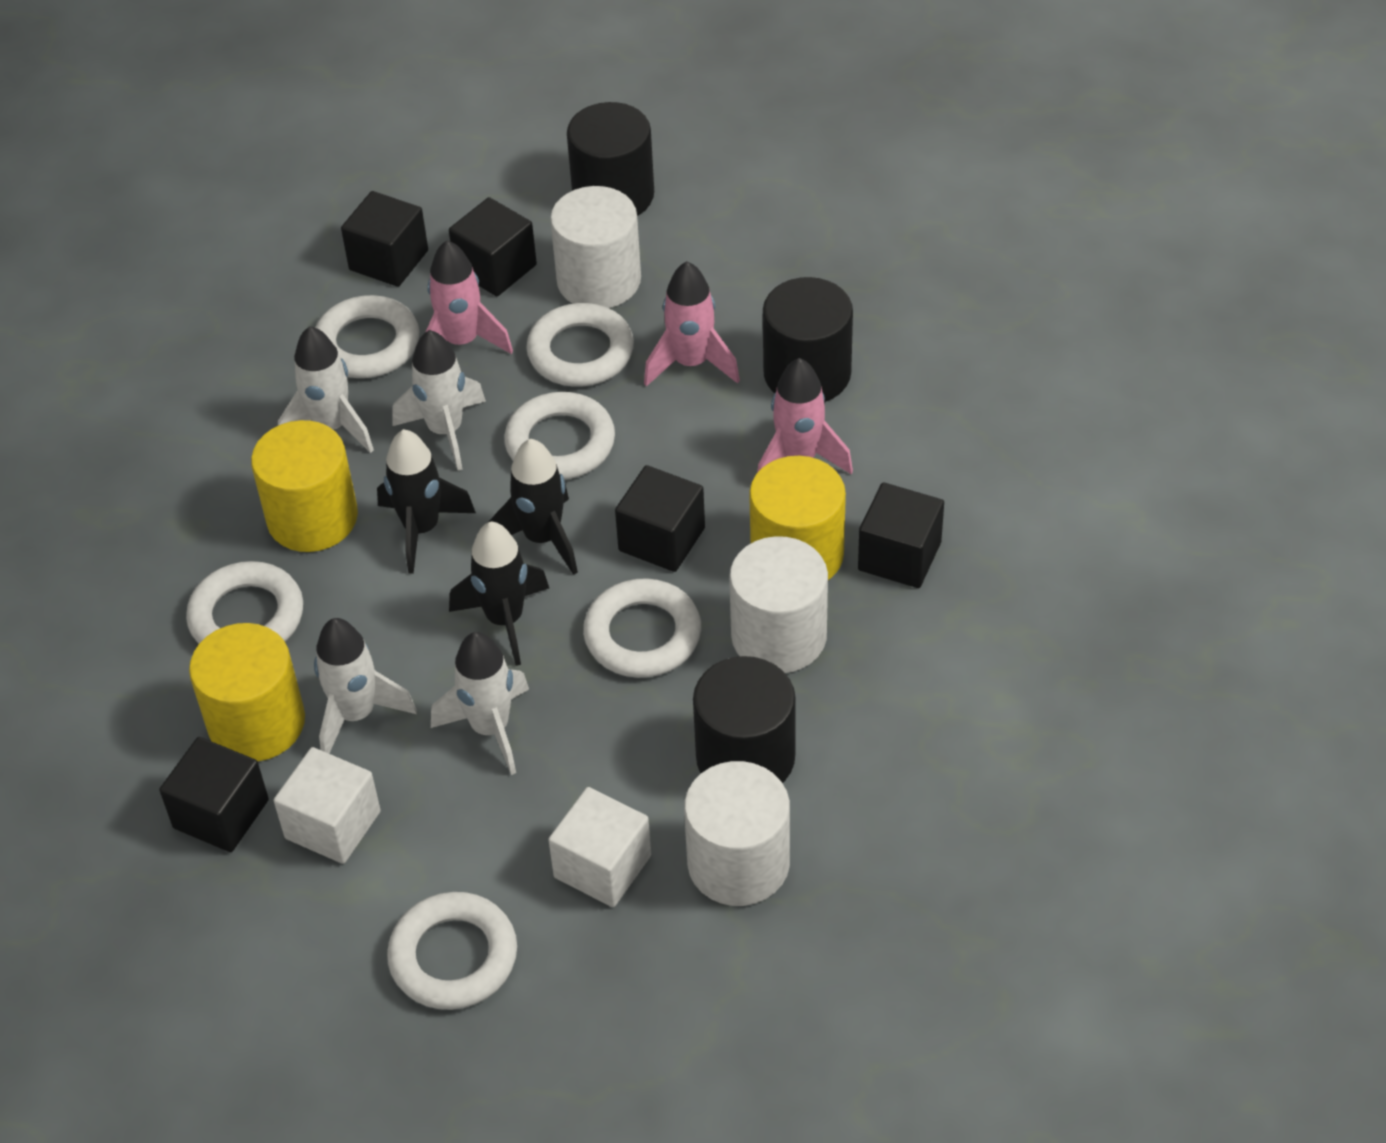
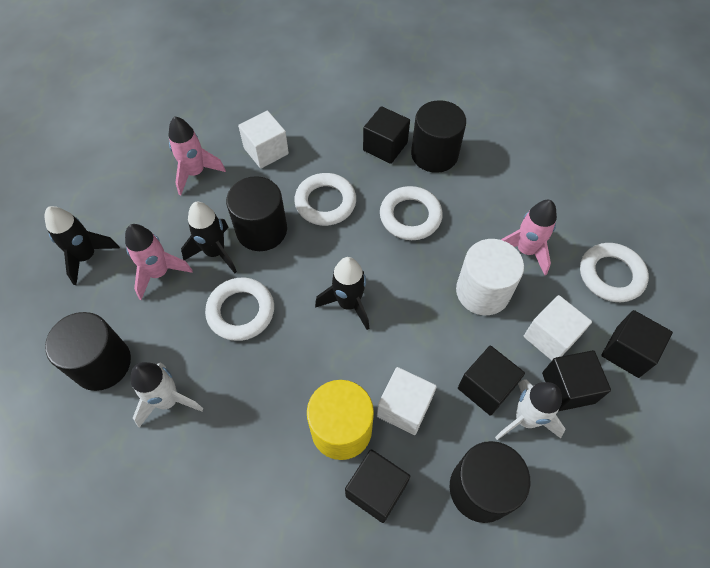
black cylinder: [567,102,654,216] [693,656,796,783] [763,277,853,402] = 3 -> [45,312,131,391] [226,176,287,251] [411,100,466,173] [450,441,530,523] = 4
white cube: [274,747,381,864] [548,787,651,907] = 2 -> [238,111,289,169] [377,367,437,435] [524,295,592,361] = 3
white cylinder: [550,186,641,308] [684,761,790,906] [729,536,828,673] = 3 -> [456,239,524,315] = 1
white ring: [186,561,303,644] [315,295,420,378] [387,892,517,1010] [504,392,615,480] [526,303,634,387] [583,578,701,678] = 6 -> [205,278,274,341] [294,173,356,226] [380,186,443,240] [580,243,649,302] = 4
white rocket: [278,326,374,453] [314,618,417,753] [392,330,486,471] [431,632,529,775] = 4 -> [131,362,203,427] [495,379,565,440] = 2
yellow cylinder: [189,623,305,762] [251,420,358,552] [749,456,846,580] = 3 -> [307,380,374,460] = 1

